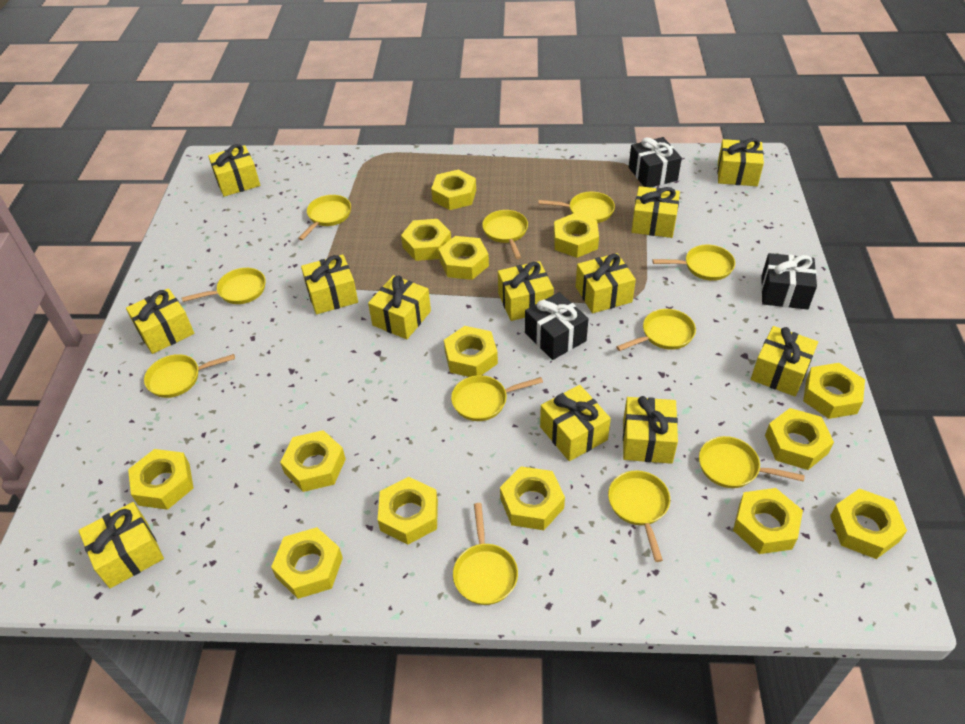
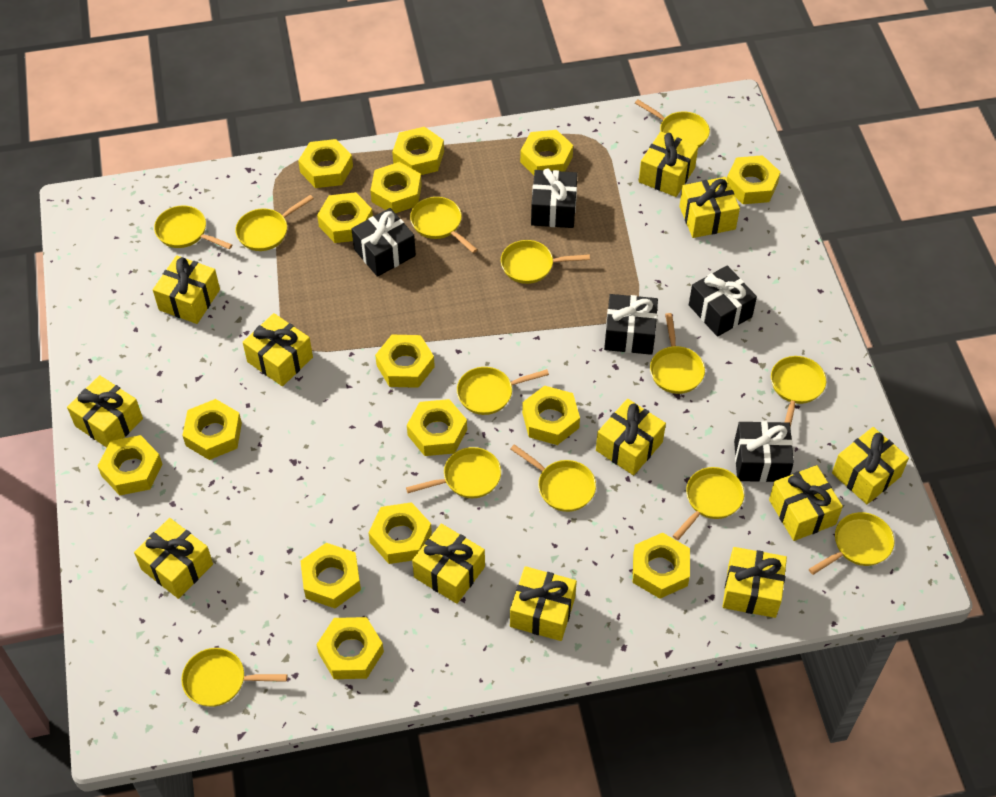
black gift: [525,292,589,360] [629,137,682,188] [761,253,817,310] = 3 -> [352,208,416,277] [531,168,578,228] [604,294,658,355] [689,265,757,337] [734,421,794,482] = 5
yellow nut: [128,449,193,510] [271,527,343,599] [280,430,346,492] [378,477,438,545] [401,219,451,261] [431,169,476,210] [439,236,489,280] [444,326,498,377] [500,466,565,530] [554,213,599,258] [733,488,803,554] [765,408,834,470] [803,363,865,419] [830,488,907,559] = 14 -> [98,435,162,495] [182,399,242,460] [298,139,353,188] [300,543,361,608] [316,617,384,679] [317,192,373,243] [369,502,432,564] [370,162,422,213] [375,335,435,388] [392,127,444,175] [407,399,467,456] [520,130,573,175] [522,386,580,445] [633,533,690,599] [727,155,780,204] = 15
yellow pan: [144,354,235,398] [182,268,266,304] [298,195,351,240] [451,375,543,421] [453,503,518,605] [482,210,528,259] [538,192,615,223] [608,471,670,562] [616,309,696,351] [652,245,735,281] [699,436,805,488] = 11 -> [154,205,233,249] [181,648,287,707] [235,195,314,251] [406,447,501,498] [410,197,478,253] [457,367,549,415] [501,240,590,284] [511,444,596,512] [635,100,710,148] [650,313,705,394] [673,467,744,540] [771,356,826,428] [809,512,895,575] = 13

